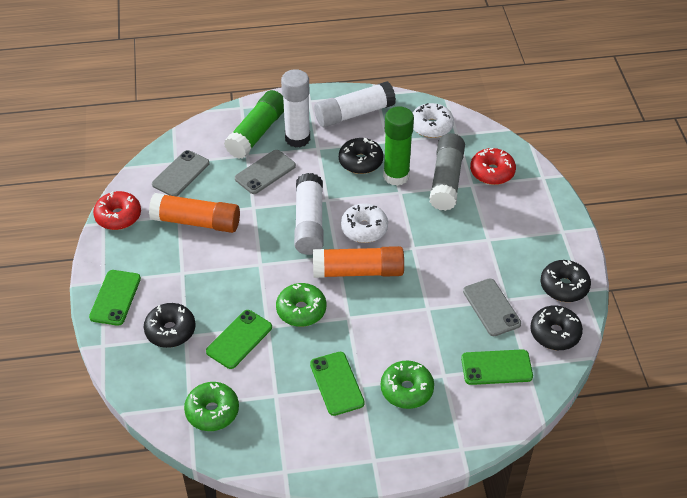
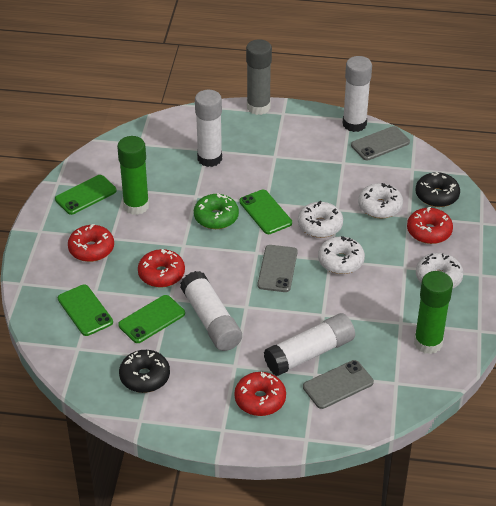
black donut: [144,303,196,348] [339,138,383,174] [530,306,583,350] [540,260,591,302] = 4 -> [119,350,170,393] [415,172,460,207] = 2
green donut: [184,382,239,431] [276,283,326,327] [381,360,434,409] = 3 -> [194,193,239,229] = 1
orange glue stick: [149,193,240,233] [313,246,404,278] = 2 -> none = 0
red donut: [93,191,141,230] [470,148,516,185] = 2 -> [68,224,114,262] [138,249,185,287] [234,372,286,416] [407,207,453,244] = 4
white donut: [341,203,388,243] [413,103,454,138] = 2 -> [298,201,343,238] [318,236,365,274] [358,183,403,218] [416,253,464,289] = 4
white glue stick: [281,69,310,148] [294,173,324,255] [314,81,396,127] = 3 -> [180,271,242,351] [195,90,222,167] [264,313,355,376] [343,56,372,132] = 4

